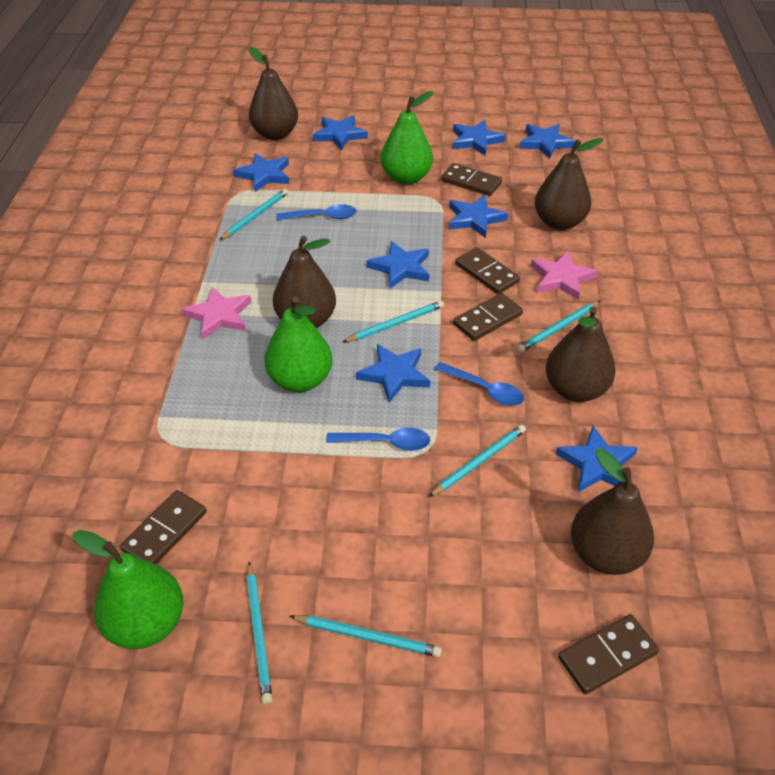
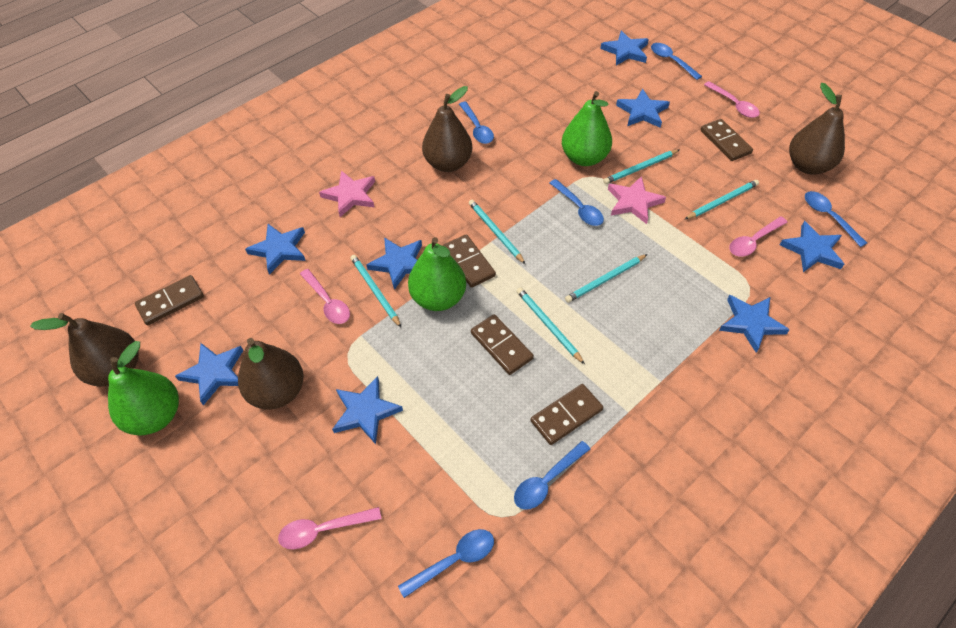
blue spoon: [276,204,356,220] [326,428,430,451] [434,362,524,406] = 3 -> [398,529,494,598] [459,102,494,144] [514,441,590,510] [550,179,604,226] [651,43,702,80] [805,191,867,247] = 6
brown pear: [249,47,298,140] [273,236,336,328] [535,138,604,230] [546,306,616,402] [571,449,654,575] = 5 -> [30,313,139,387] [238,338,304,410] [422,86,472,172] [789,83,845,175] = 4
pink spoon: none = 0 -> [278,507,381,549] [300,269,350,324] [704,81,760,118] [729,216,788,257] = 4

